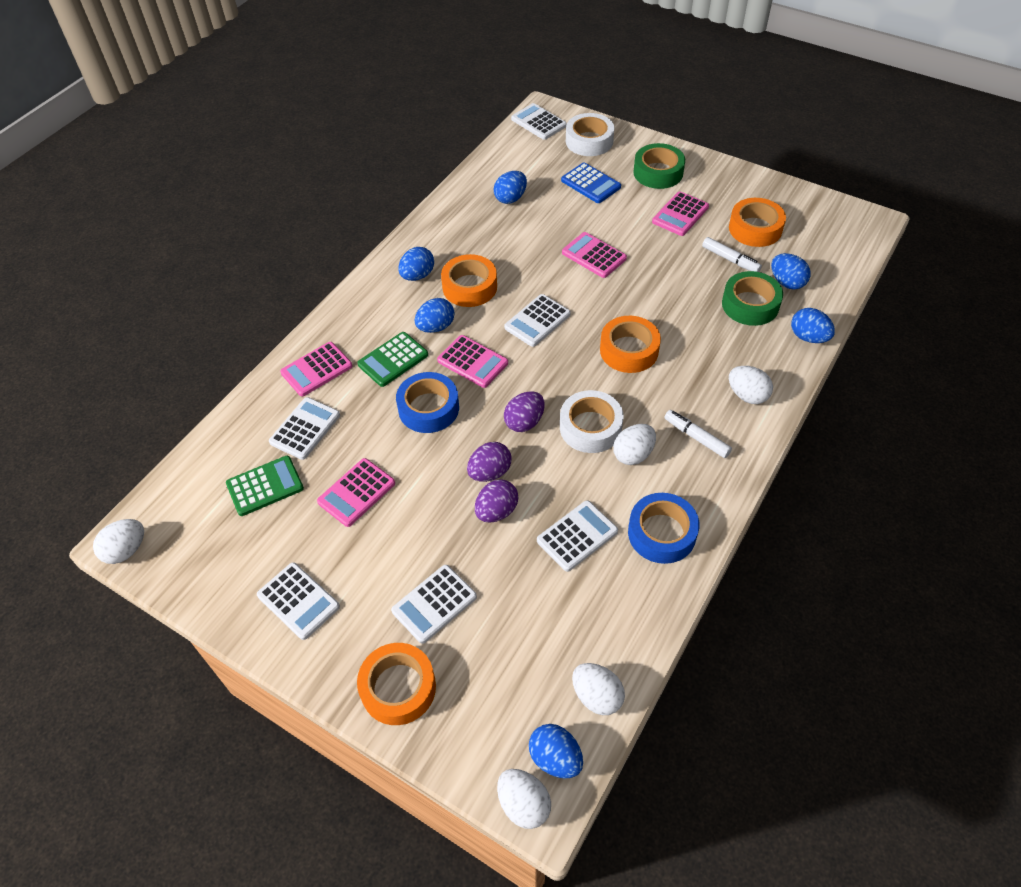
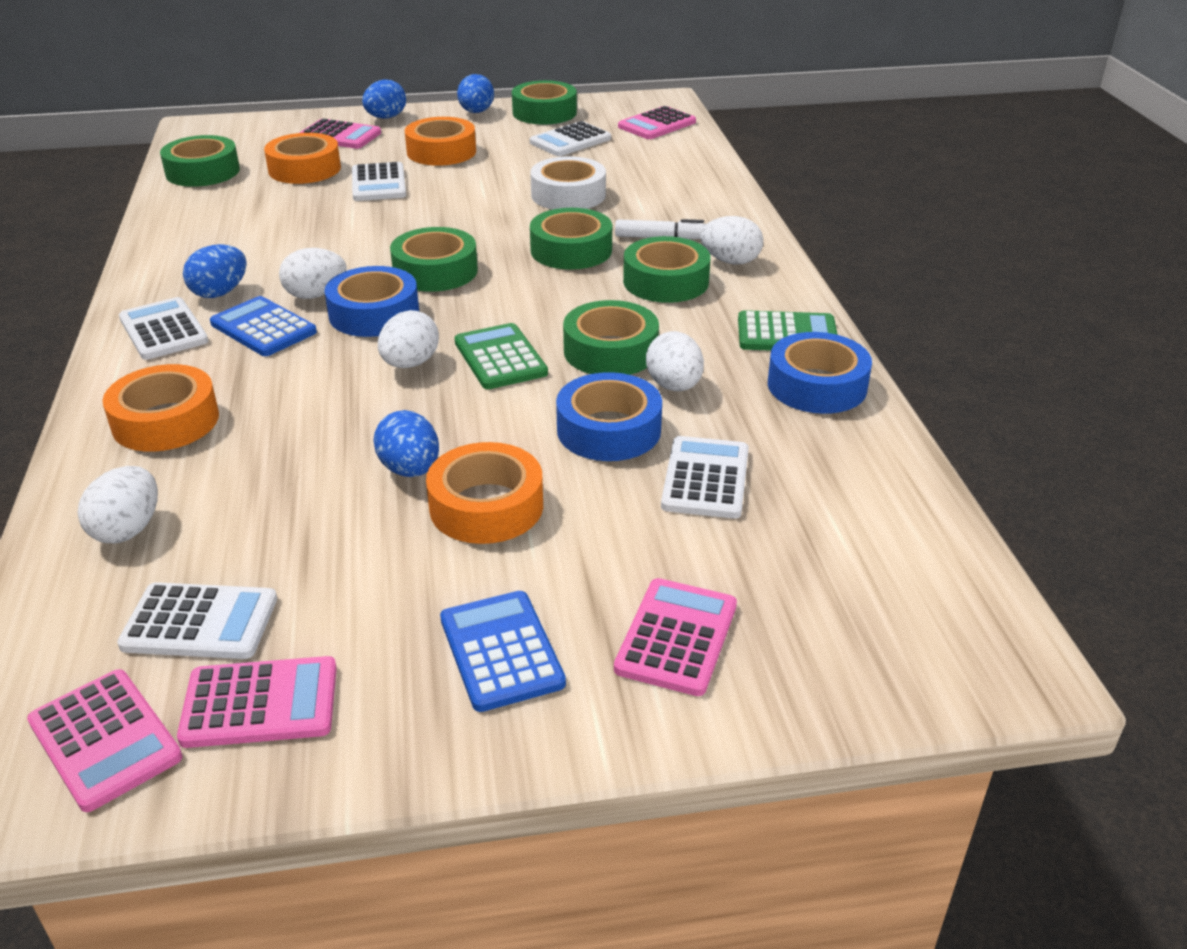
blue calculator: [561,163,621,203] = 1 -> [210,296,317,356] [440,591,566,712] = 2
blue egg: [398,247,434,281] [415,298,454,333] [494,171,527,204] [529,724,583,779] [771,253,811,290] [791,308,835,343] = 6 -> [183,244,247,298] [362,79,406,118] [374,410,439,477] [457,74,494,113] = 4
blue tape: [396,372,459,433] [628,493,699,564] = 2 -> [324,266,419,337] [556,372,662,461] [768,332,872,414] = 3
green tape: [633,143,685,189] [722,271,783,326] = 2 -> [160,135,240,187] [390,227,478,292] [512,80,577,125] [530,208,612,270] [563,300,659,375] [623,236,711,303] = 6
purple egg: [467,442,512,482] [475,480,518,523] [504,391,545,432] = 3 -> none = 0
white calculator: [257,562,340,640] [269,397,340,460] [391,565,477,644] [504,294,571,347] [511,103,567,140] [537,500,618,572] = 6 -> [117,582,277,659] [119,297,208,360] [352,162,406,201] [530,121,611,156] [661,436,749,519] = 5
white marker: [664,410,732,458] [702,237,762,272] = 2 -> [615,219,706,239] = 1
white tape: [560,390,624,453] [566,113,614,156] = 2 -> [530,156,606,209] = 1

